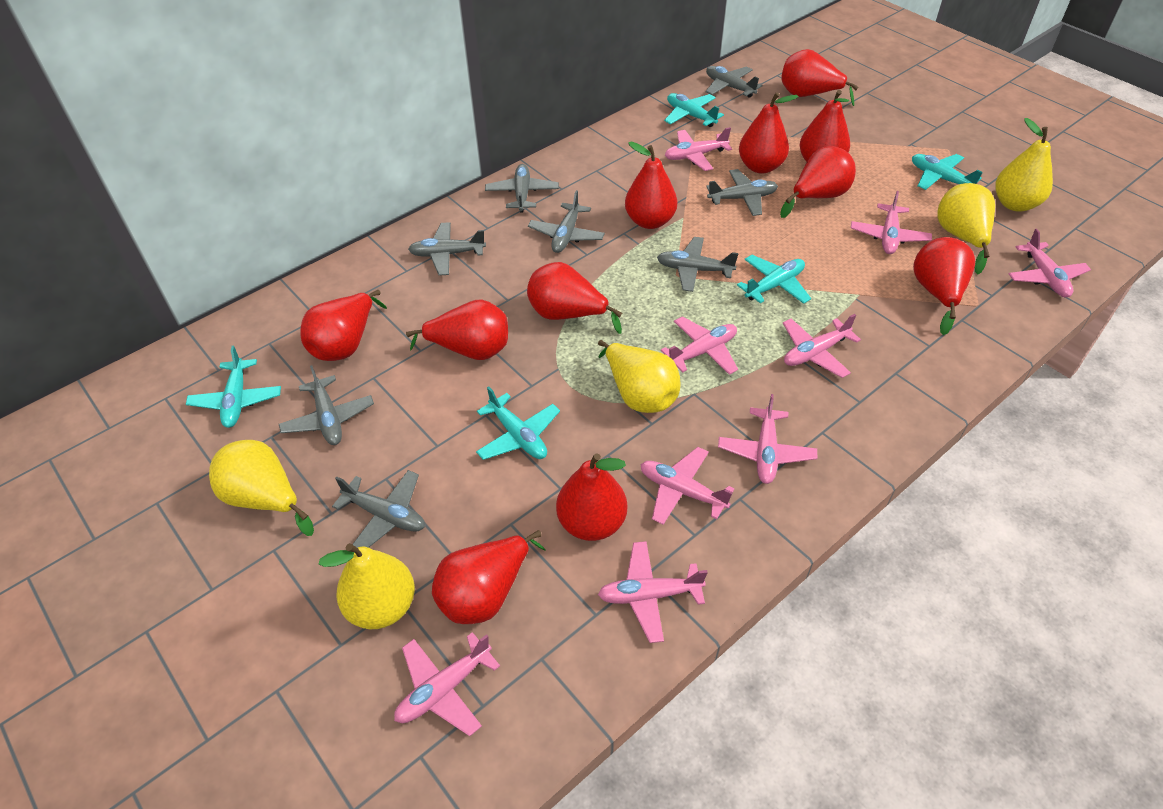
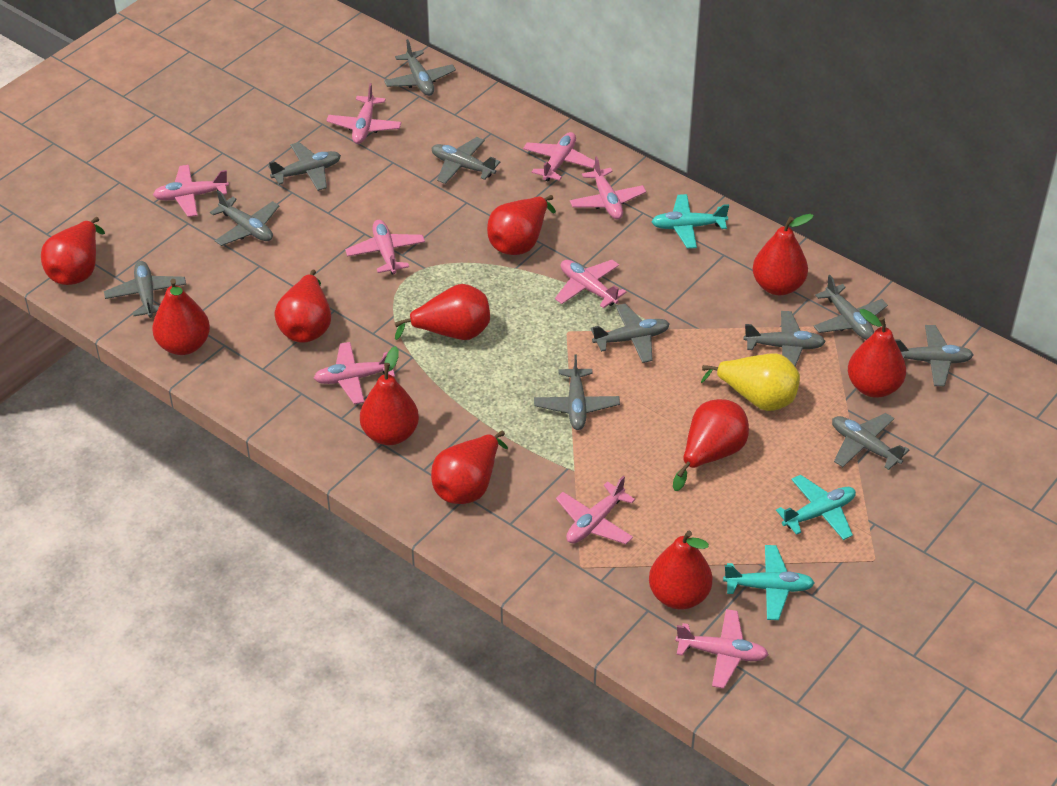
grey plane: [279,365,374,445] [332,470,425,548] [408,222,486,276] [485,164,559,213] [528,190,605,253] [657,237,738,292] [706,66,763,97] [706,169,778,216] = 8 -> [104,261,186,318] [210,190,279,246] [268,142,341,191] [384,39,456,96] [432,137,500,184] [534,354,620,430] [591,304,670,363] [744,311,826,367] [813,275,888,340] [832,413,910,470] [895,325,973,386] = 11
turquoise plane: [186,346,281,428] [476,386,560,460] [664,93,724,127] [737,255,811,304] [912,154,983,190] = 5 -> [651,194,729,249] [723,545,814,620] [776,475,856,540] = 3
yellow pear: [209,440,314,536] [319,543,415,629] [598,340,681,413] [937,183,995,274] [995,118,1053,212] = 5 -> [701,353,800,411] = 1

